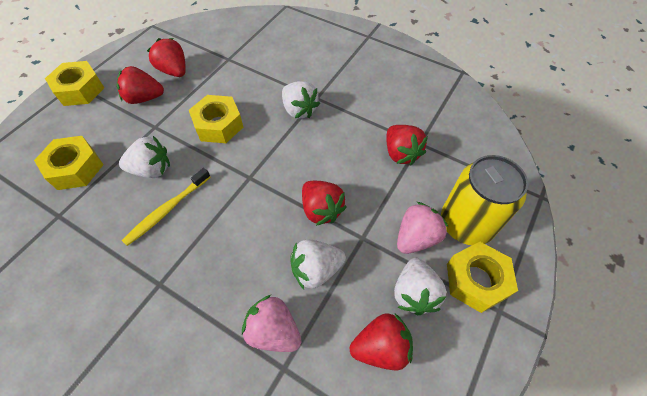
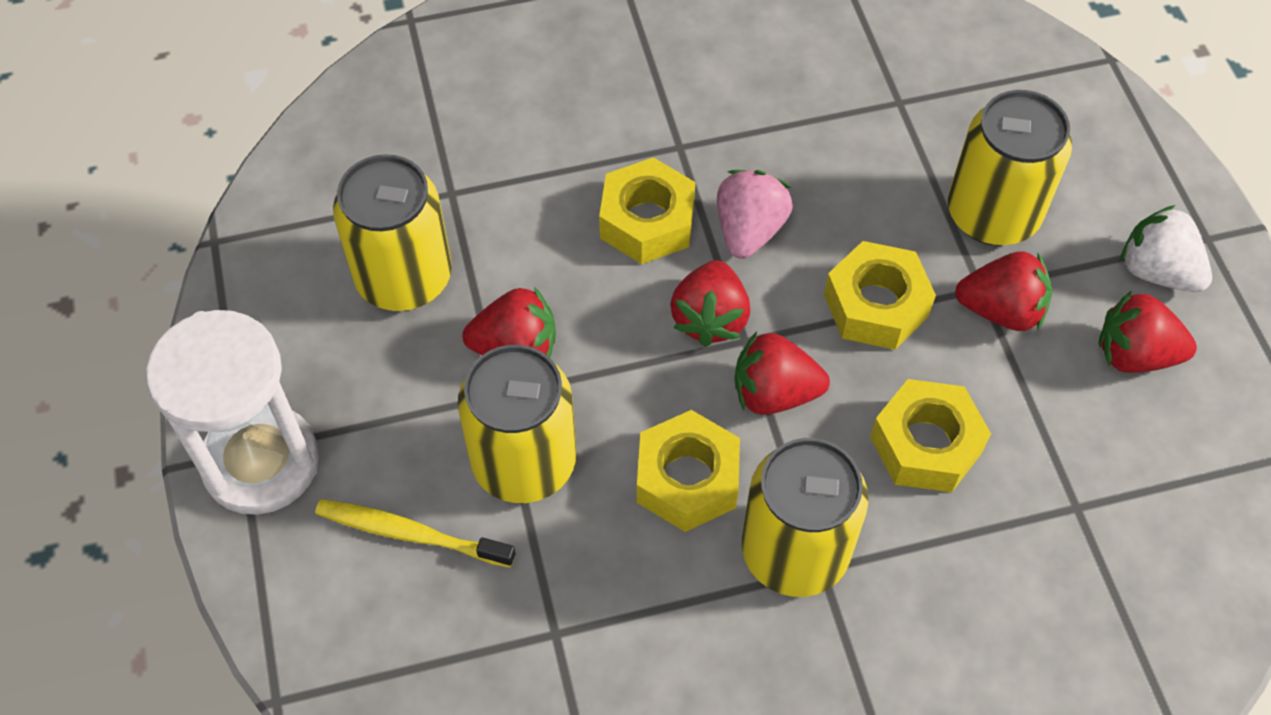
pink strawberry: [242,295,302,352] [397,202,448,254] = 2 -> [717,170,793,259] = 1
white hourglass: none = 0 -> [146,310,319,515] = 1
white strawberry: [119,136,170,178] [282,81,320,119] [290,240,346,289] [394,258,447,316] = 4 -> [1120,205,1212,292] = 1
yellow can: [441,155,528,245] = 1 -> [333,154,452,311] [458,345,576,503] [742,438,869,597] [948,90,1072,246] = 4

